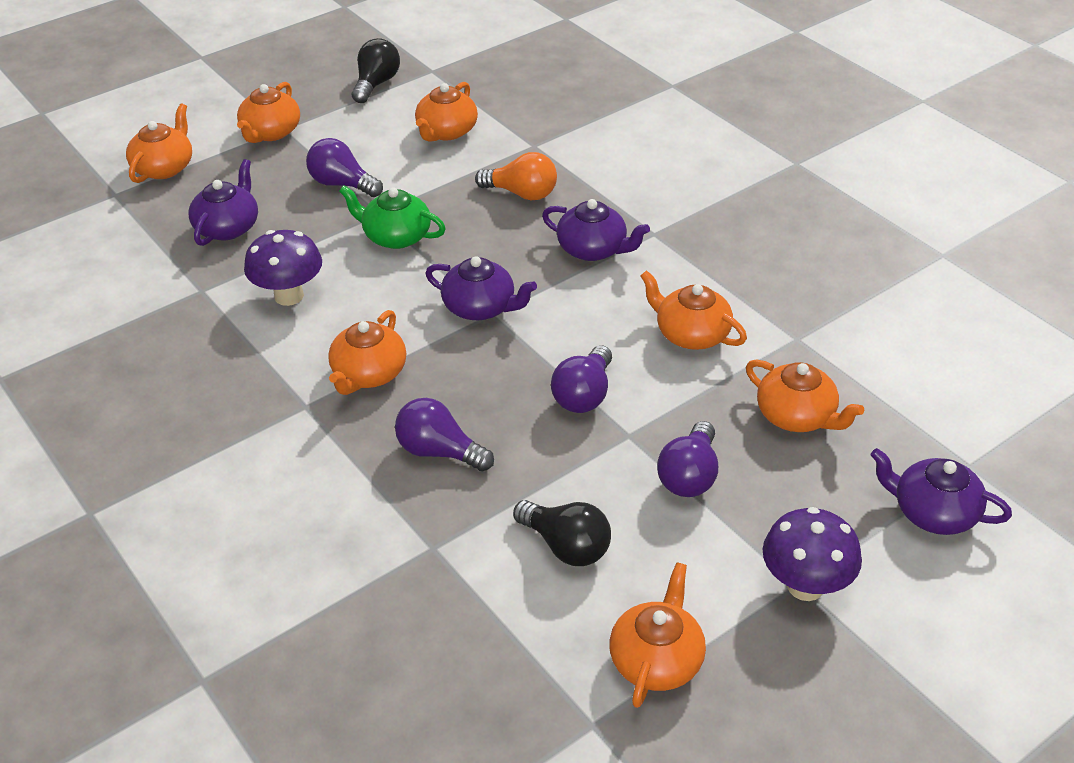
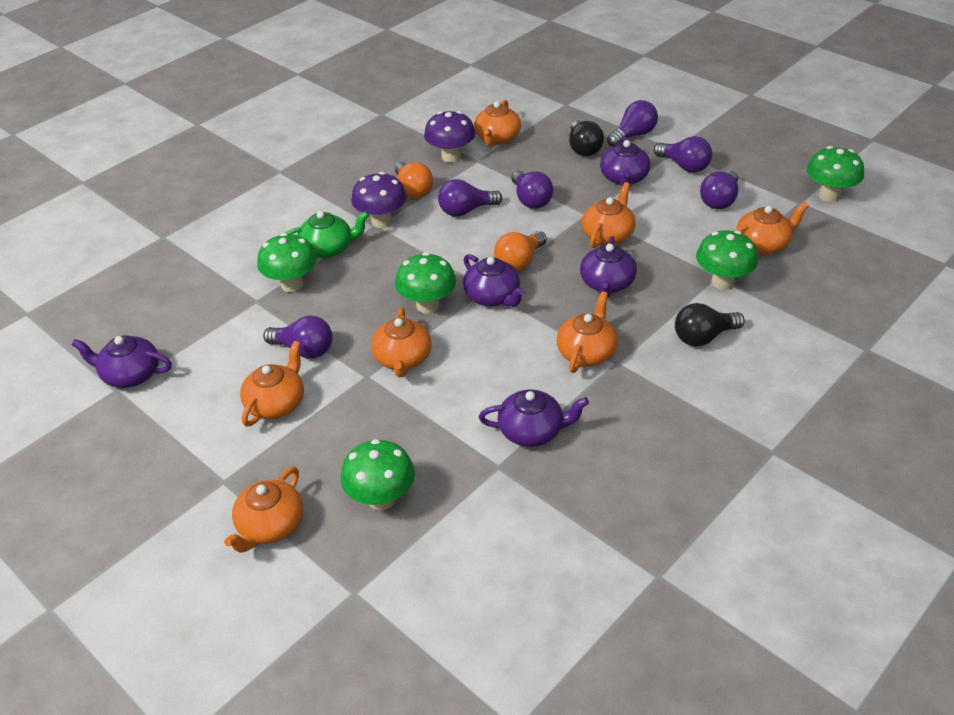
green mushroom: none = 0 -> [257,233,317,292] [341,439,415,510] [395,252,456,314] [696,230,758,290] [807,146,864,202] = 5
orange light bulb: [475,152,557,200] = 1 -> [395,162,433,199] [494,231,547,272] = 2
purple light bulb: [306,138,383,197] [395,398,494,472] [551,345,612,413] [657,421,718,497] = 4 -> [263,316,333,358] [438,179,502,217] [511,171,553,209] [607,100,658,147] [654,136,712,173] [700,171,738,209] = 6
purple teapot: [188,159,258,246] [425,256,537,320] [542,199,650,261] [870,448,1012,535] = 4 -> [72,335,172,388] [463,254,525,307] [479,390,589,447] [580,236,637,298] [600,137,651,186] = 5

